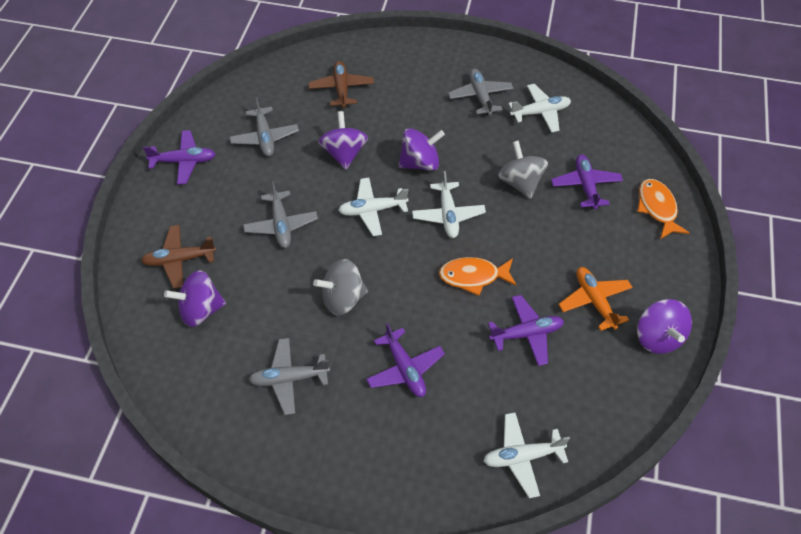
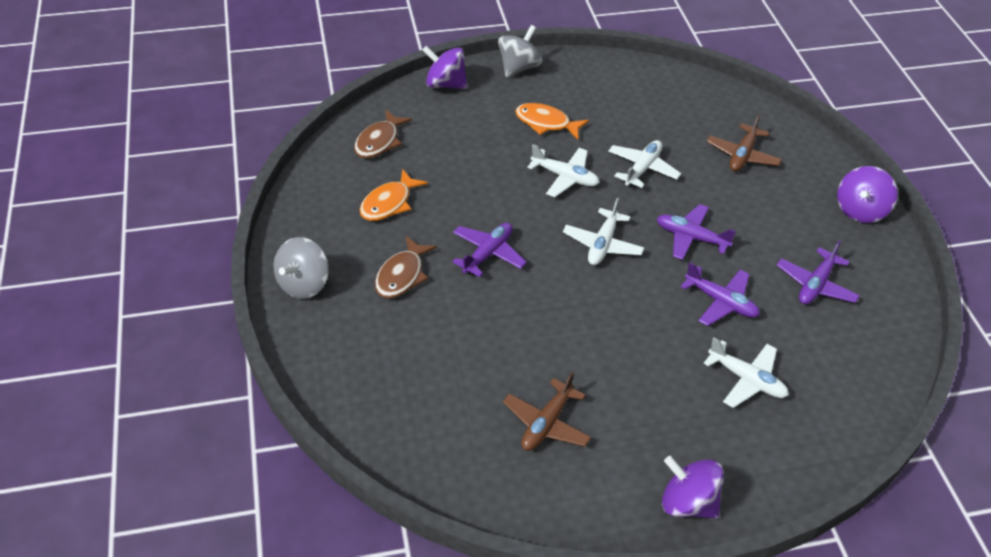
brown fish: none = 0 -> [354,110,412,158] [375,236,437,298] = 2
grey plane: [230,97,299,156] [243,181,318,248] [249,338,330,415] [448,69,514,116] = 4 -> none = 0
orange plane: [558,267,633,331] = 1 -> none = 0
purple spinning top: [164,270,226,327] [318,111,368,170] [398,128,445,171] [637,299,692,354] = 4 -> [422,46,468,89] [662,456,724,519] [837,166,898,223] = 3

